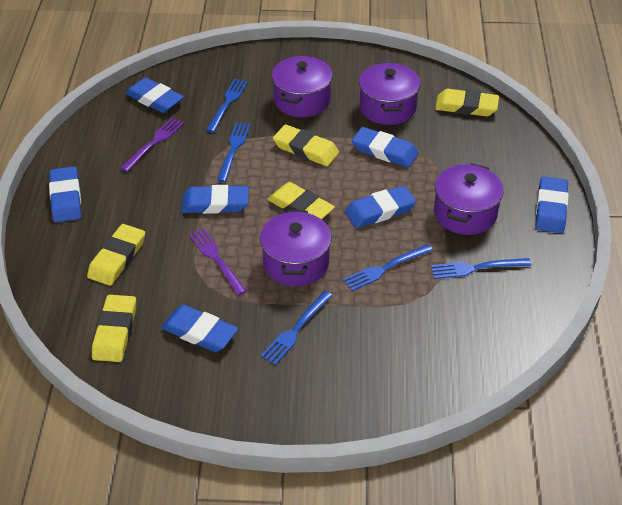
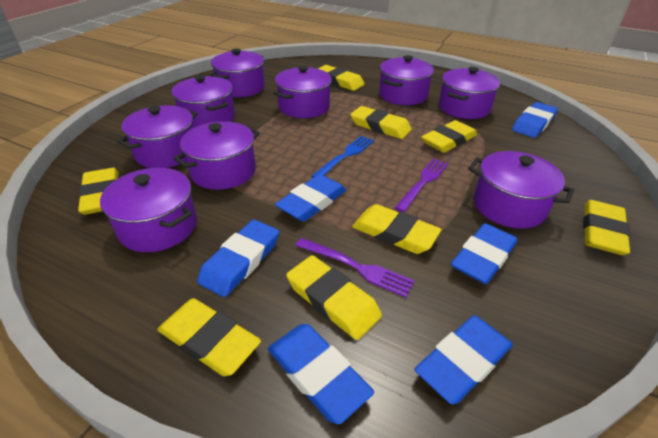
blue eraser: [49,167,81,222] [125,77,184,113] [161,305,238,352] [181,185,249,214] [345,185,416,228] [352,127,419,168] [536,176,569,233] = 7 -> [197,220,279,297] [268,324,374,424] [275,174,346,222] [414,315,513,405] [451,223,517,284] [512,102,558,138] = 6
blue fork: [206,79,248,132] [217,122,251,182] [261,291,333,365] [343,244,433,291] [431,258,531,279] = 5 -> [311,136,374,178] = 1
purple pot: [260,210,332,286] [272,56,333,117] [359,63,420,125] [434,163,504,235] = 4 -> [100,168,197,252] [117,105,197,168] [171,75,235,128] [173,121,260,190] [210,48,265,97] [273,65,332,118] [379,55,434,105] [439,67,500,119] [468,151,574,229] = 9
yellow eraser: [87,224,145,286] [92,295,136,362] [267,182,335,219] [273,124,339,166] [435,89,499,117] = 5 -> [78,168,118,215] [157,298,261,376] [286,255,382,340] [318,65,365,91] [350,106,412,139] [352,204,442,254] [421,120,477,153] [583,200,630,255] = 8

